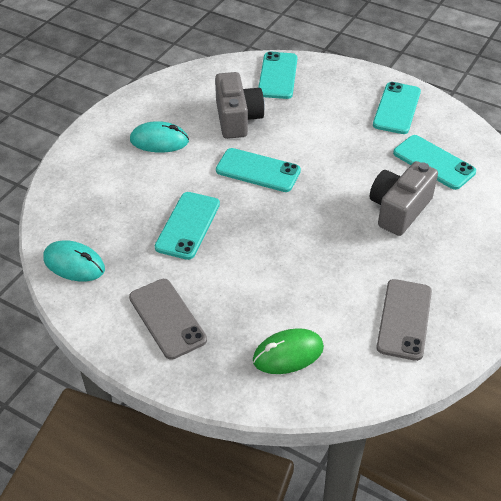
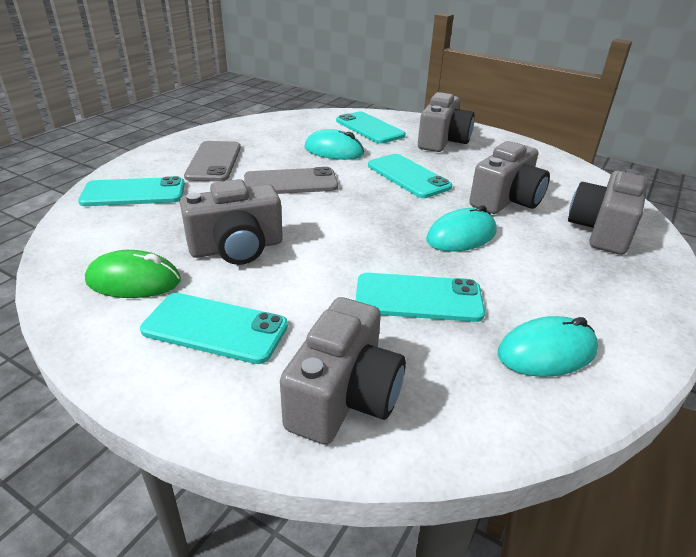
grey camera: [215,72,265,139] [370,161,438,236] = 2 -> [180,179,283,265] [280,297,406,445] [418,92,475,152] [469,141,550,214] [568,169,648,255] = 5
turquoise mouse: [43,240,105,282] [130,121,189,153] = 2 -> [304,129,364,160] [426,205,497,252] [497,316,598,377] = 3

